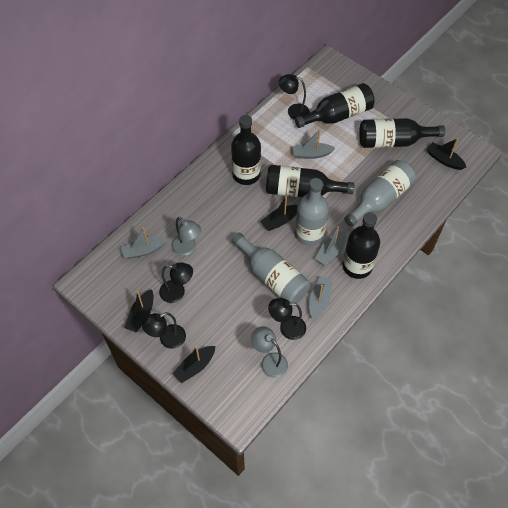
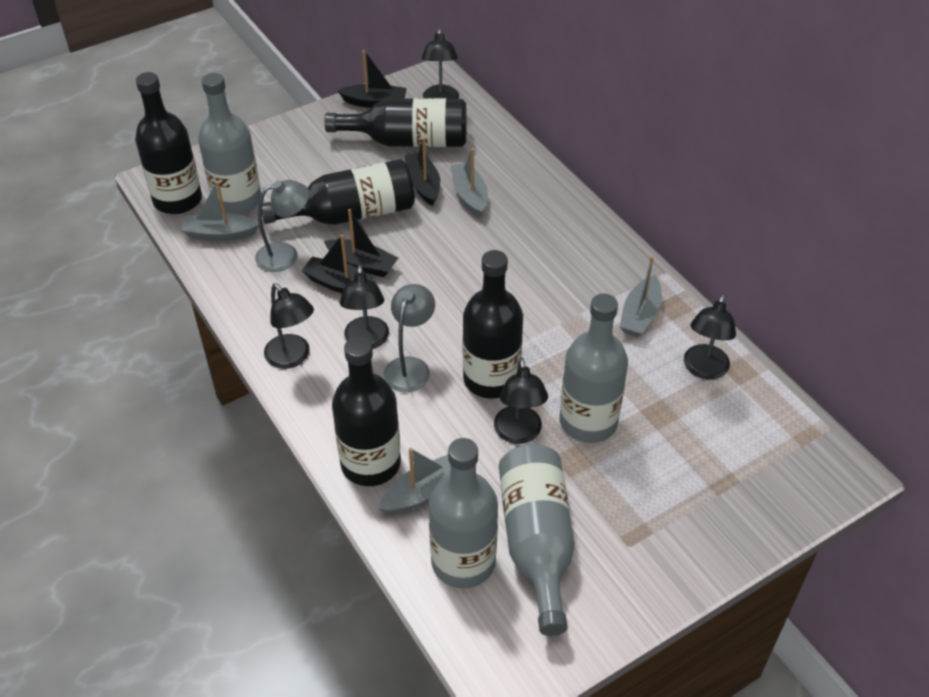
black lamp: [142,312,186,349] [159,263,193,303] [268,298,306,340] [279,74,310,120] = 4 -> [264,283,314,369] [340,265,389,349] [422,28,459,99] [494,358,548,444] [684,294,736,379] = 5
grey bottle: [232,232,310,304] [295,178,329,246] [344,160,416,227] = 3 -> [198,73,261,215] [429,438,498,588] [499,444,575,636] [559,294,628,443] = 4

